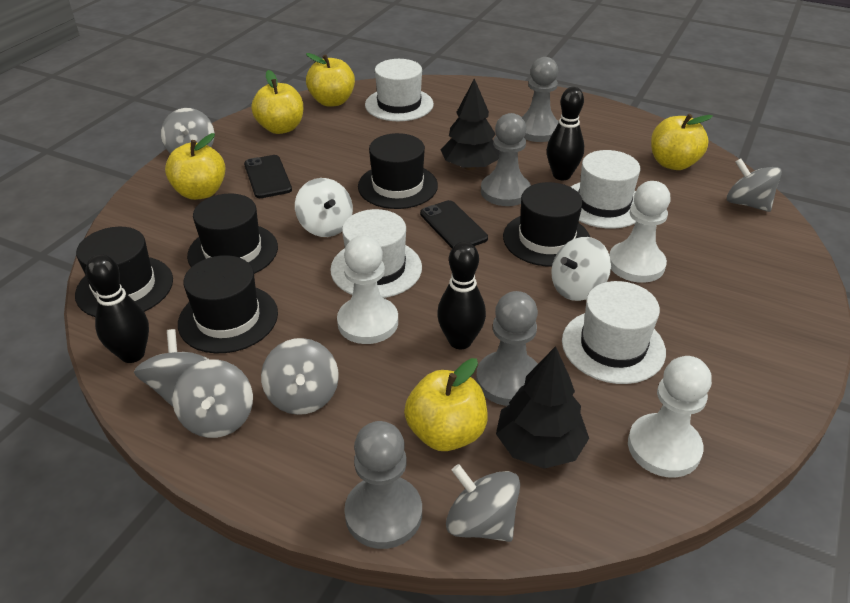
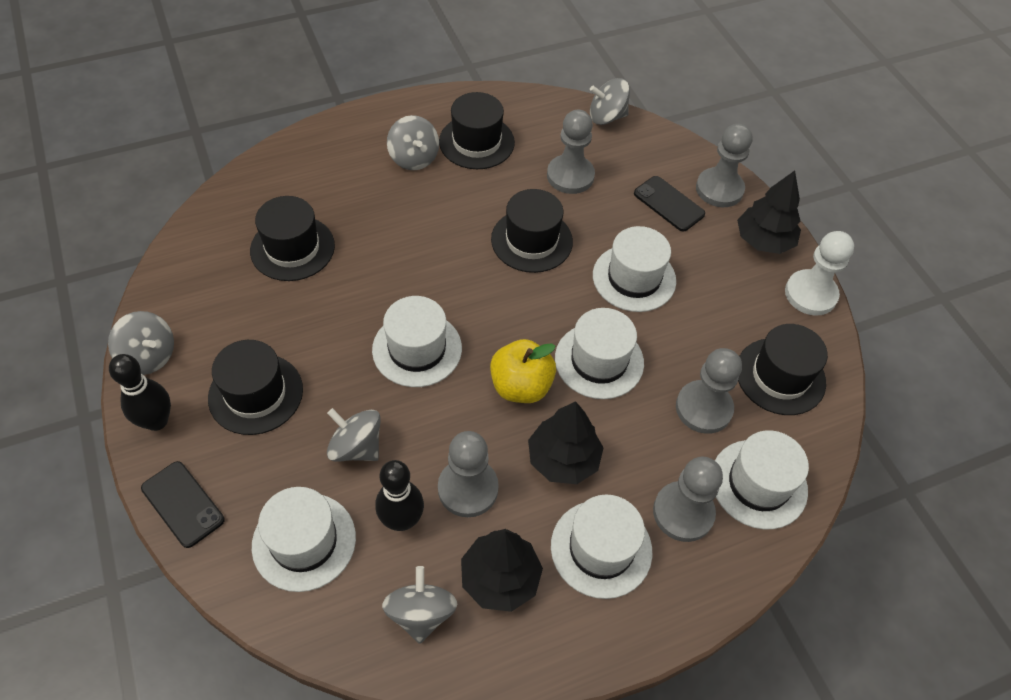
black bowling pin: [86,254,149,363] [437,241,486,349] [547,87,584,180] = 3 -> [109,354,171,431] [375,460,424,531] = 2
black tree: [441,78,500,170] [496,346,589,469] = 2 -> [461,529,543,612] [528,401,604,484] [737,171,801,254] = 3
grey pawn: [344,421,422,549] [476,291,538,406] [481,113,531,206] [522,57,559,142] = 4 -> [438,431,499,517] [547,110,595,194] [653,457,723,542] [676,348,742,434] [696,124,752,207] = 5
grey spinning top: [134,329,209,407] [161,108,214,154] [172,359,253,438] [261,338,339,415] [446,464,520,542] [727,158,782,212] = 6 -> [108,311,174,375] [327,408,381,462] [382,566,457,644] [387,115,439,170] [590,78,630,125] = 5
white hat: [330,209,422,298] [365,59,434,121] [562,281,666,384] [571,150,640,229] = 4 -> [252,487,356,592] [372,296,462,387] [551,495,652,599] [555,308,644,399] [593,226,676,312] [715,430,809,529] = 6
white pawn: [337,236,398,344] [609,181,670,283] [628,356,712,478] = 3 -> [785,231,854,316] = 1
white spinning top: [295,178,353,237] [551,237,611,301] = 2 -> none = 0
yellow apple: [165,133,225,200] [251,70,303,134] [306,53,355,107] [404,358,488,451] [651,114,713,170] = 5 -> [490,339,556,403] = 1

